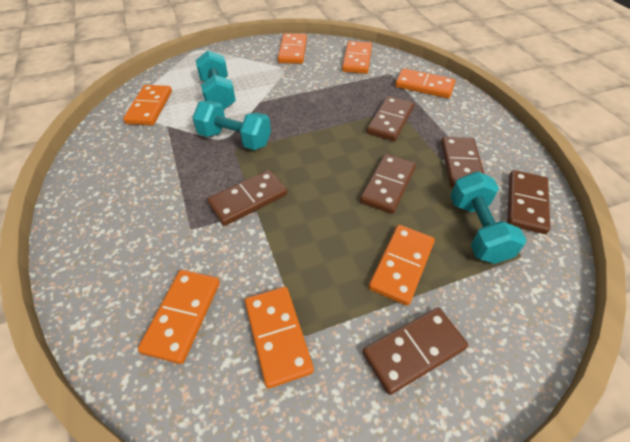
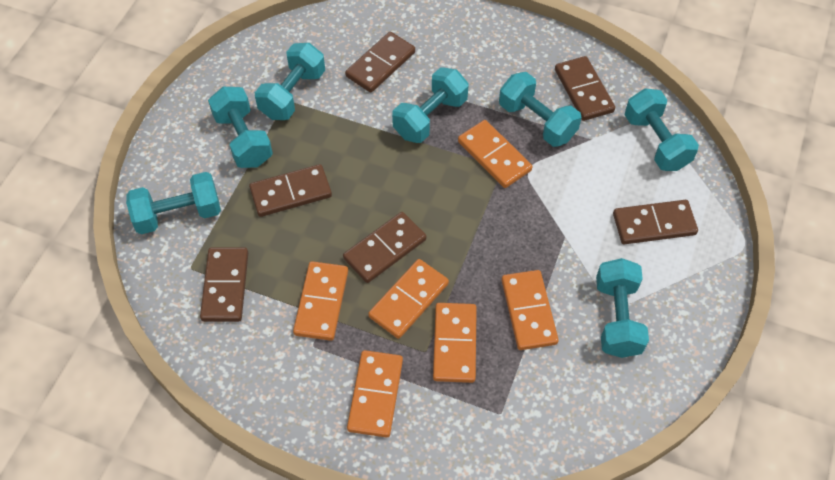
orange domino: [123,85,172,125] [138,270,220,364] [245,287,314,388] [278,33,307,64] [342,41,372,74] [369,225,435,306] [395,68,455,98] = 7 -> [293,261,348,341] [347,350,403,438] [368,259,449,339] [433,303,477,383] [458,120,532,188] [502,270,559,350] = 6
turquoise dumbbell: [192,101,271,150] [196,50,236,110] [450,171,526,264] = 3 -> [126,172,221,234] [208,87,273,168] [255,43,325,120] [392,67,469,143] [499,72,582,147] [596,258,649,358] [625,88,699,171] = 7

